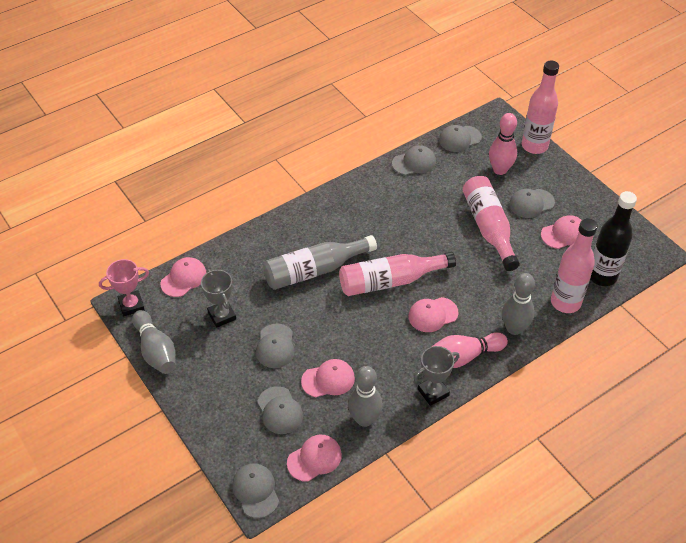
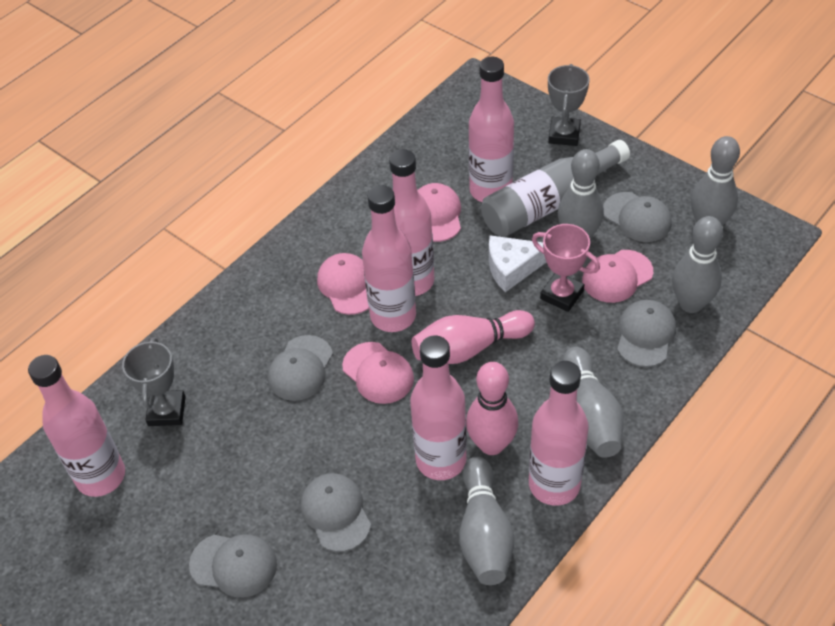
black bottle: [590,191,637,286] = 1 -> none = 0
grey bowling pin: [132,310,176,374] [348,366,383,427] [502,273,535,335] = 3 -> [459,457,514,585] [558,149,604,238] [563,347,624,458] [672,216,723,313] [691,136,740,226] = 5
grey cap: [232,464,279,518] [256,324,295,368] [257,386,303,434] [392,145,436,175] [439,125,482,152] [509,189,555,218] = 6 -> [189,534,277,597] [268,335,333,401] [301,473,371,552] [603,192,672,242] [617,300,676,367] = 5
pink bottle: [339,252,456,296] [463,176,520,271] [522,60,559,154] [551,218,598,313] = 4 -> [28,355,125,497] [362,185,416,332] [389,149,434,296] [410,336,467,480] [468,57,514,202] [529,361,589,506] = 6
pink cap: [160,257,207,297] [287,435,342,482] [301,359,355,397] [408,297,459,332] [541,215,582,249] = 5 -> [317,253,369,315] [342,342,414,404] [417,183,461,242] [582,250,653,303] = 4
white cheese: none = 0 -> [489,235,546,292] = 1

